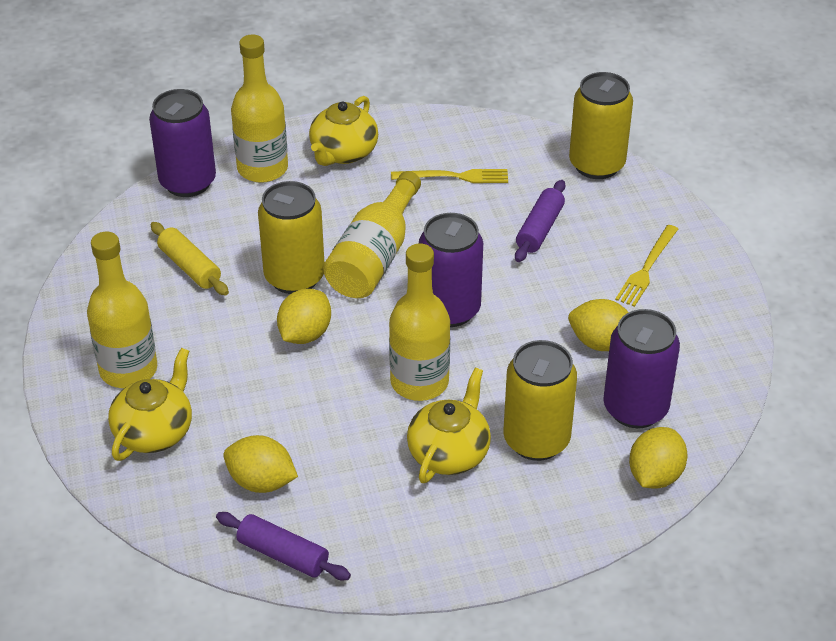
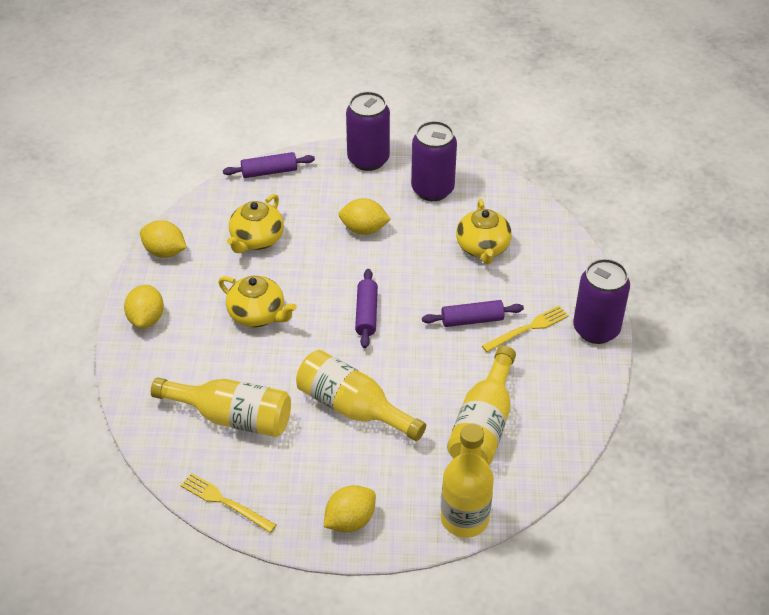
purple rolling pin: [216,512,351,580] [515,180,565,262] = 2 -> [223,152,315,178] [355,269,378,348] [422,300,524,327] = 3
yellow can: [258,181,324,294] [503,340,577,461] [569,72,633,179] = 3 -> none = 0
yellow rolling pin: [150,222,229,295] = 1 -> none = 0

